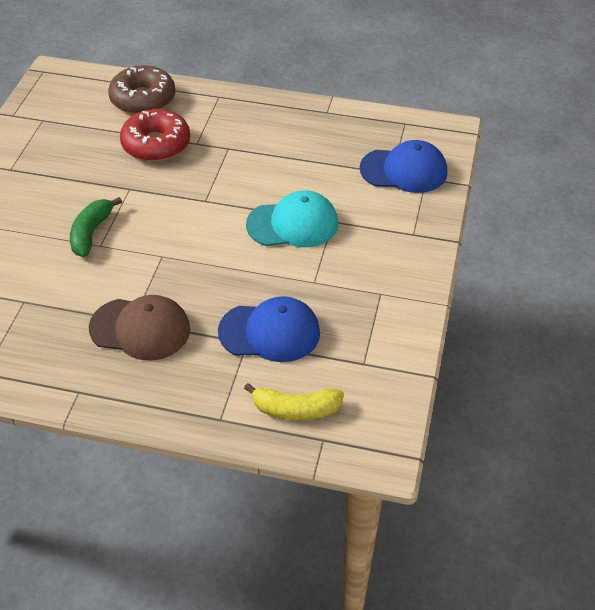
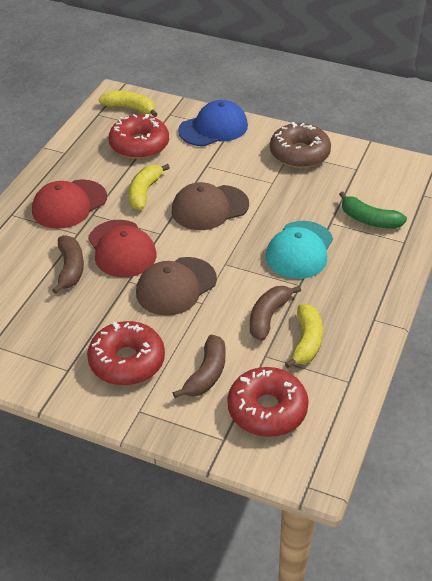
blue cap: [218,296,320,362] [360,140,447,193] = 2 -> [178,100,248,146] = 1
brown banana: none = 0 -> [52,235,84,294] [173,334,226,398] [250,286,301,341] = 3
brown cap: [89,295,190,360] = 1 -> [136,257,217,316] [172,182,249,230] = 2
red cap: none = 0 -> [32,179,107,229] [88,220,156,277] = 2
red donut: [120,109,190,162] = 1 -> [87,321,165,386] [109,114,169,159] [227,367,309,437] = 3
yellow banana: [244,383,344,420] = 1 -> [99,91,158,117] [129,164,170,210] [285,304,323,369] = 3

